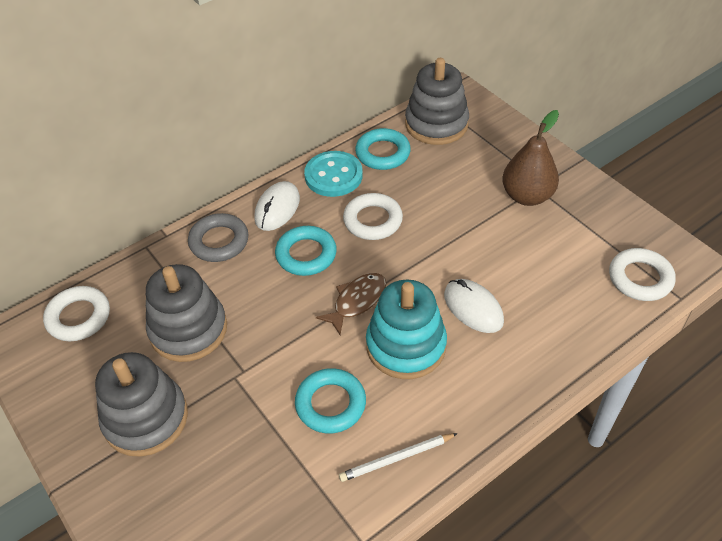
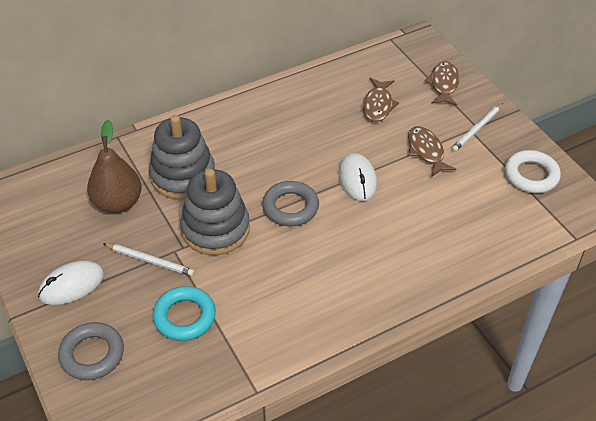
brown fish: [316,273,386,335] = 1 -> [363,78,399,122] [408,126,456,177] [424,61,460,106] = 3
grey ring: [188,213,248,262] = 1 -> [58,322,124,380] [262,181,319,227] = 2
grey stacking toy: [95,352,188,457] [146,264,227,362] [405,58,469,145] = 3 -> [149,115,215,200] [180,169,250,255] = 2
turquoise button: [304,151,363,197] = 1 -> none = 0
turquoise ring: [275,226,337,276] [295,368,366,433] [355,128,411,170] = 3 -> [152,286,216,341] = 1
turquoise stacking toy: [366,280,447,379] = 1 -> none = 0
white pencil: [339,433,458,482] = 1 -> [103,243,195,276] [451,103,503,152] = 2
white ring: [43,286,110,341] [343,193,403,240] [609,248,676,301] = 3 -> [505,150,561,193] = 1

